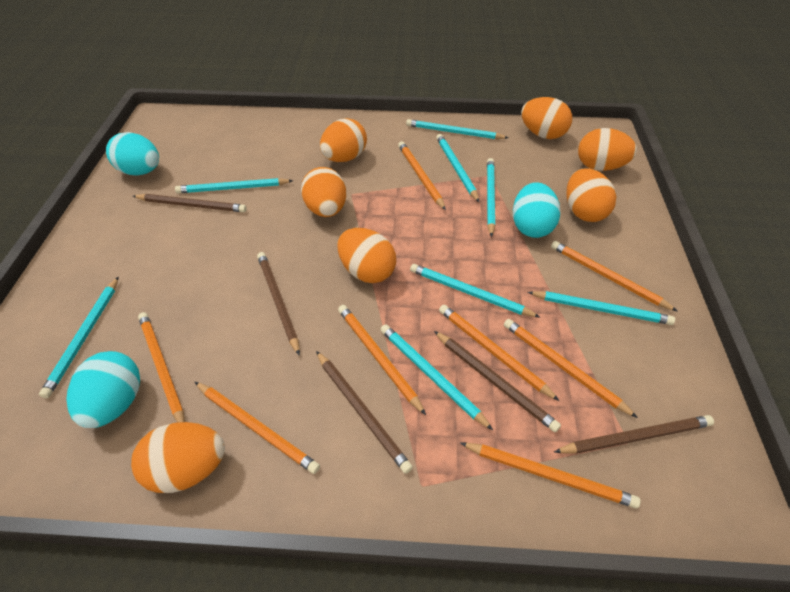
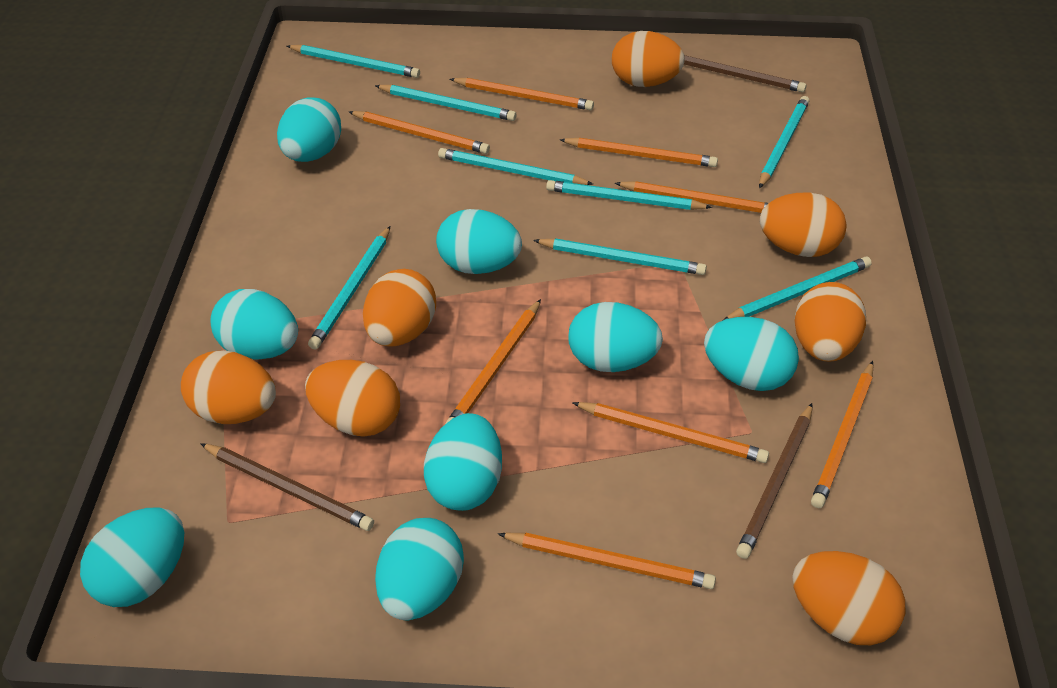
brown pencil: [133,194,247,212] [257,252,300,356] [316,351,413,474] [434,331,561,432] [554,415,714,454] = 5 -> [200,443,374,531] [684,55,806,93] [736,403,812,559] = 3
turquoise egg: [66,351,140,428] [106,132,159,175] [513,182,561,238] = 3 -> [80,507,184,607] [210,289,298,360] [277,97,341,162] [375,518,464,620] [424,413,502,511] [436,209,522,274] [569,302,663,372] [704,317,799,391] = 8

